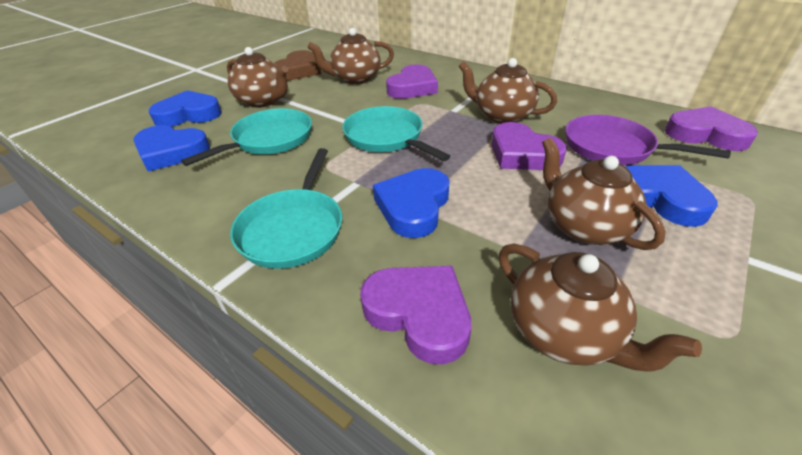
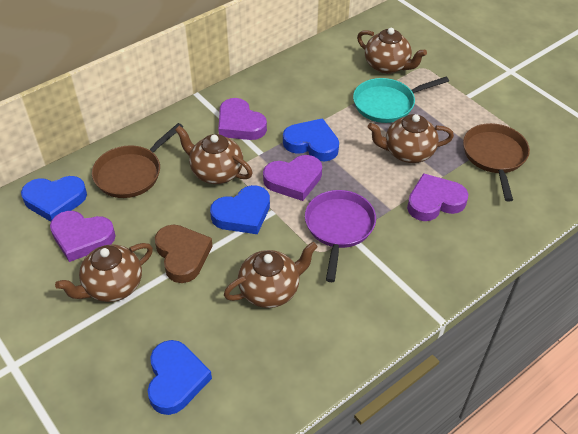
brown pan: none = 0 -> [92,123,183,198] [463,123,530,202] = 2
turquoise pan: [181,109,312,166] [230,148,342,269] [342,106,450,161] = 3 -> [353,77,449,123] = 1

